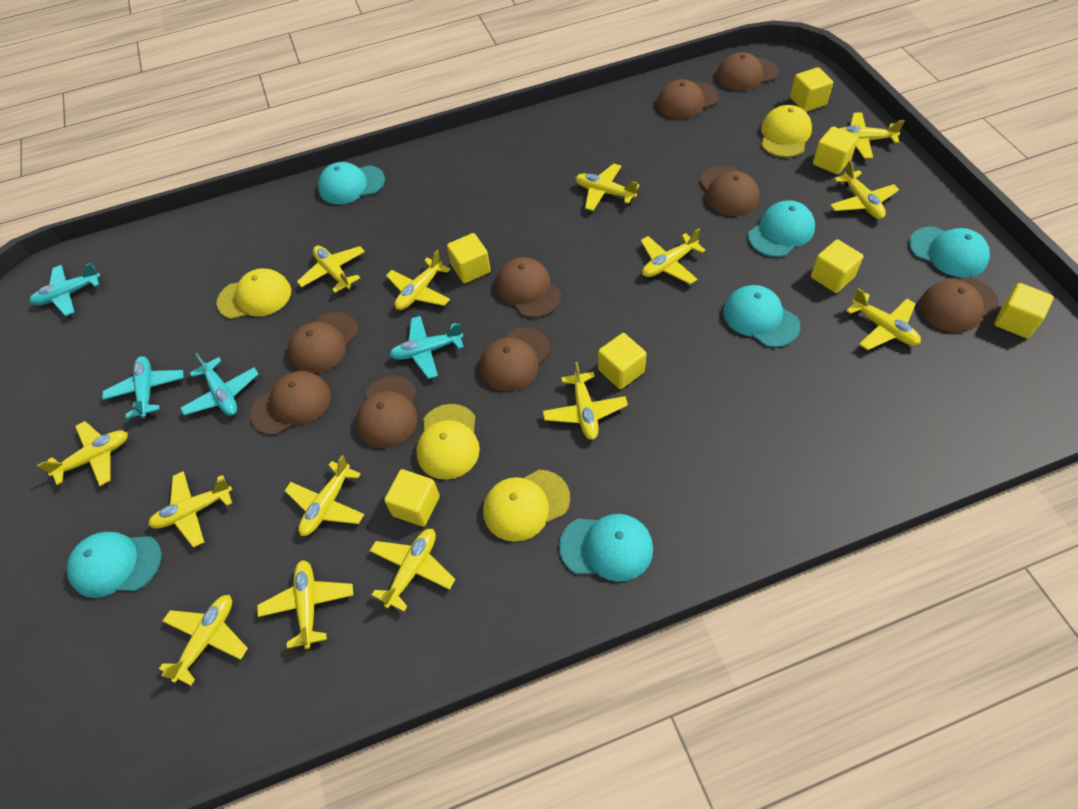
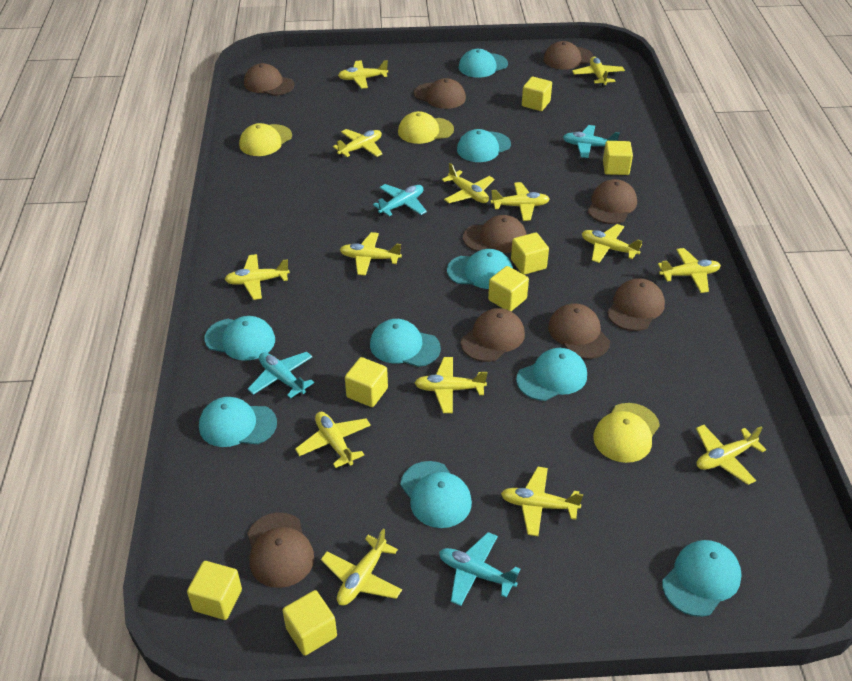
turquoise cap: [66,532,162,598] [318,162,385,204] [559,514,653,582] [723,285,800,348] [748,200,815,257] [909,226,990,277] = 6 -> [199,397,277,447] [204,316,275,361] [370,319,441,367] [400,461,472,528] [447,249,513,289] [457,129,511,162] [459,49,508,78] [516,348,587,401] [662,540,742,617] = 9
yellow cap: [216,268,291,319] [416,404,480,480] [483,470,570,542] [761,105,812,157] = 4 -> [239,123,292,156] [398,111,454,144] [593,403,660,463] = 3

